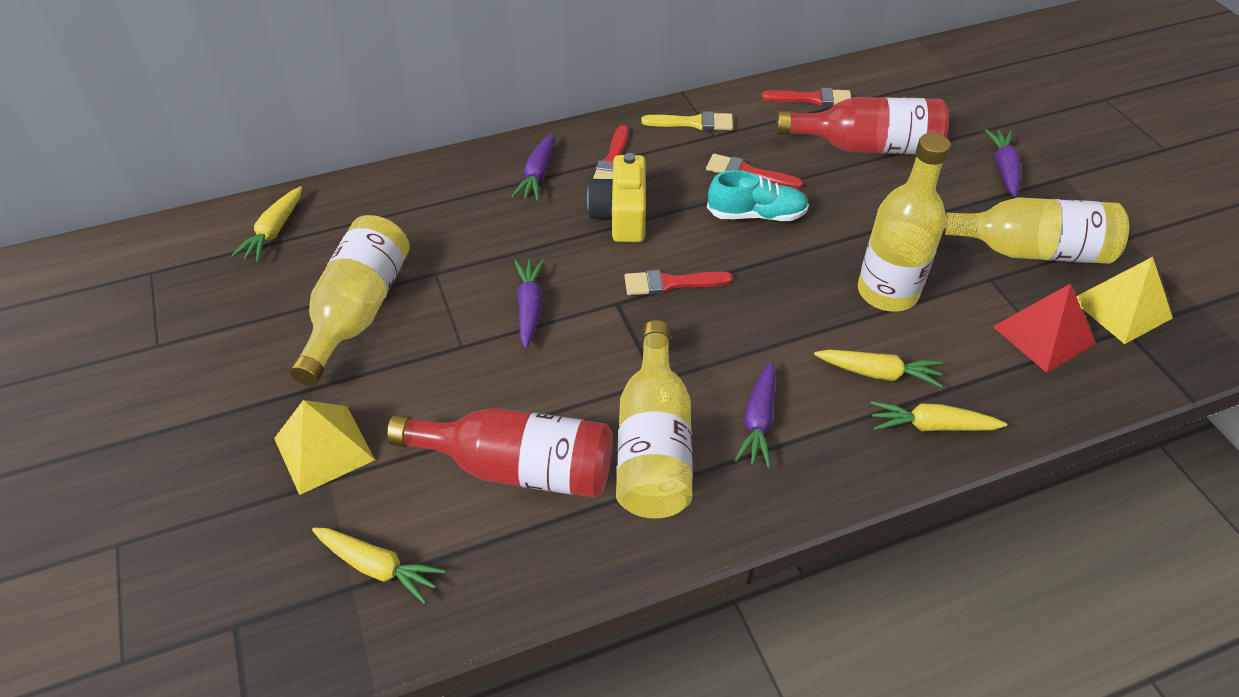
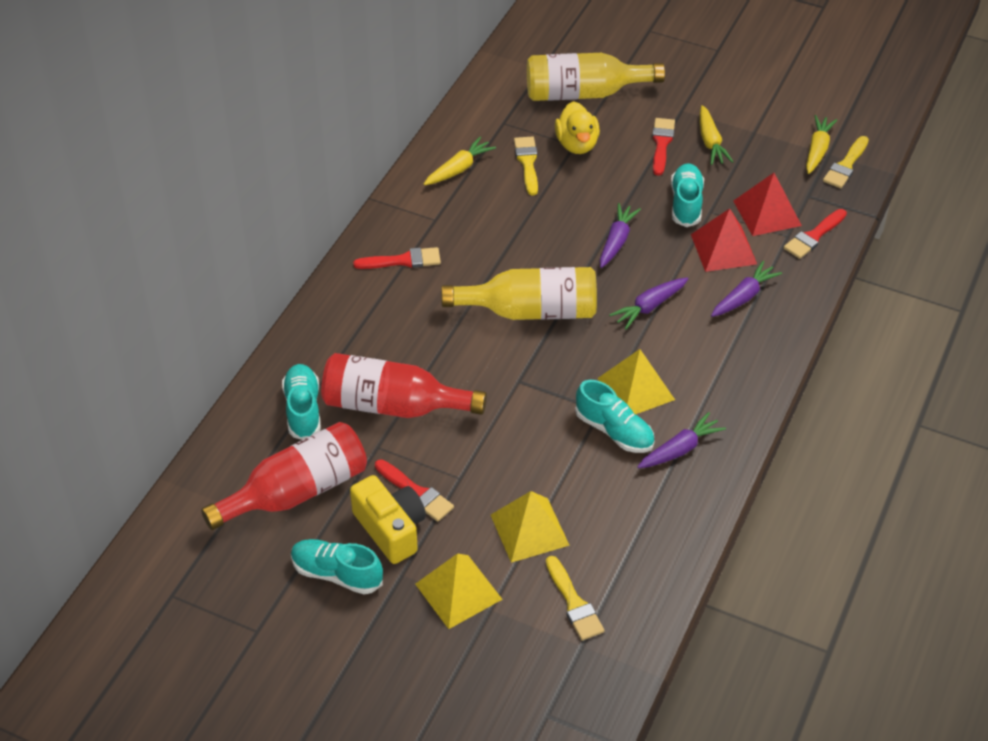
red pyramid: [993,284,1096,373] = 1 -> [691,208,757,272] [733,173,802,236] = 2
turquoise shoe: [707,170,809,221] = 1 -> [282,364,321,440] [291,539,383,594] [575,380,654,453] [671,163,704,227] = 4
yellow bottle: [290,215,410,386] [616,320,693,518] [858,133,951,312] [942,197,1129,264] = 4 -> [441,267,597,320] [527,53,665,101] = 2
yellow brush: [641,111,733,131] = 1 -> [514,136,538,196] [546,556,604,641] [823,136,869,188] = 3
yellow carrot: [231,186,302,262] [312,528,445,604] [814,349,943,388] [870,401,1007,432] = 4 -> [424,137,496,185] [700,105,734,165] [806,115,837,174] = 3
yellow duck: none = 0 -> [555,101,600,154] = 1
yellow pyramid: [274,400,375,495] [1076,257,1173,344] = 2 -> [415,553,503,629] [491,491,570,563] [597,349,675,414] = 3

